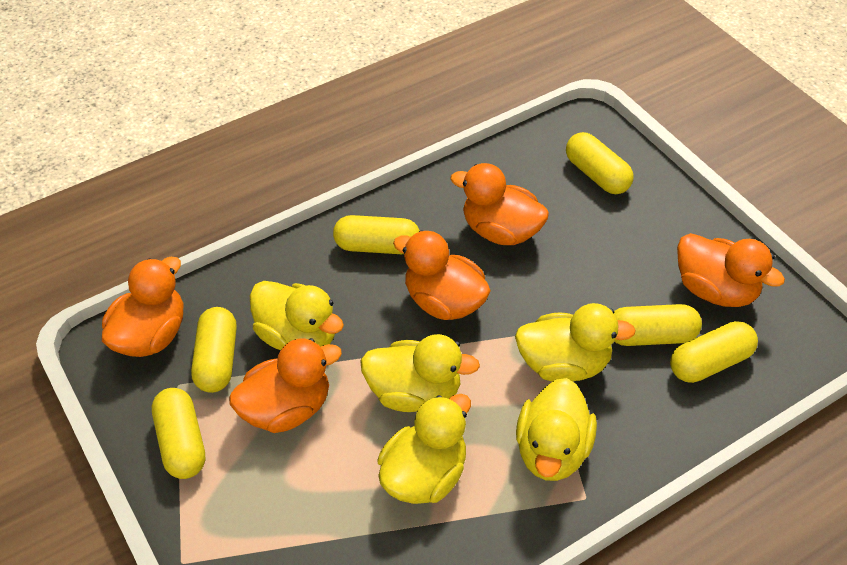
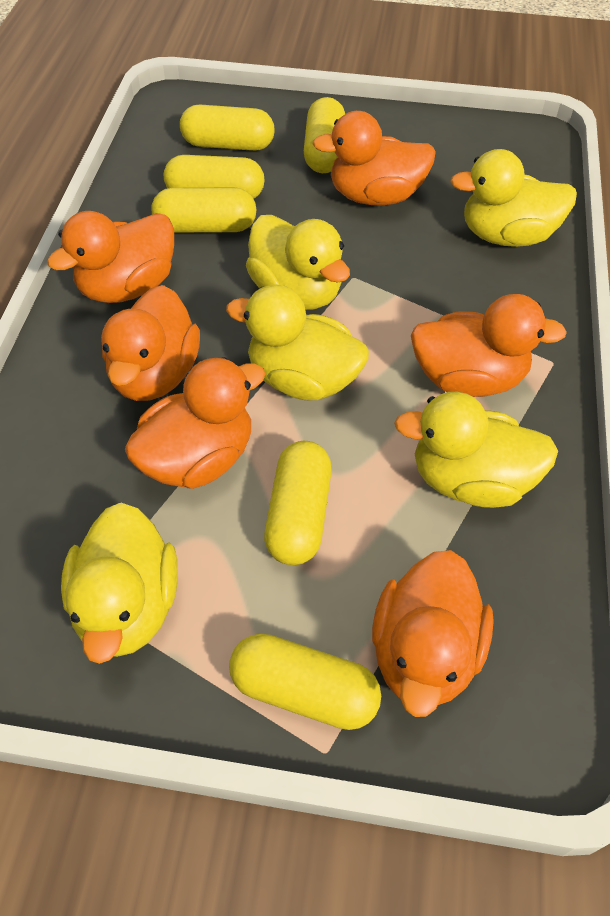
orange duck: [102,257,184,357] [229,338,342,433] [393,230,491,320] [450,163,549,245] [677,233,785,307] = 5 -> [47,211,174,303] [101,285,200,401] [125,357,266,489] [312,111,436,205] [372,550,494,717] [411,294,567,397] = 6

